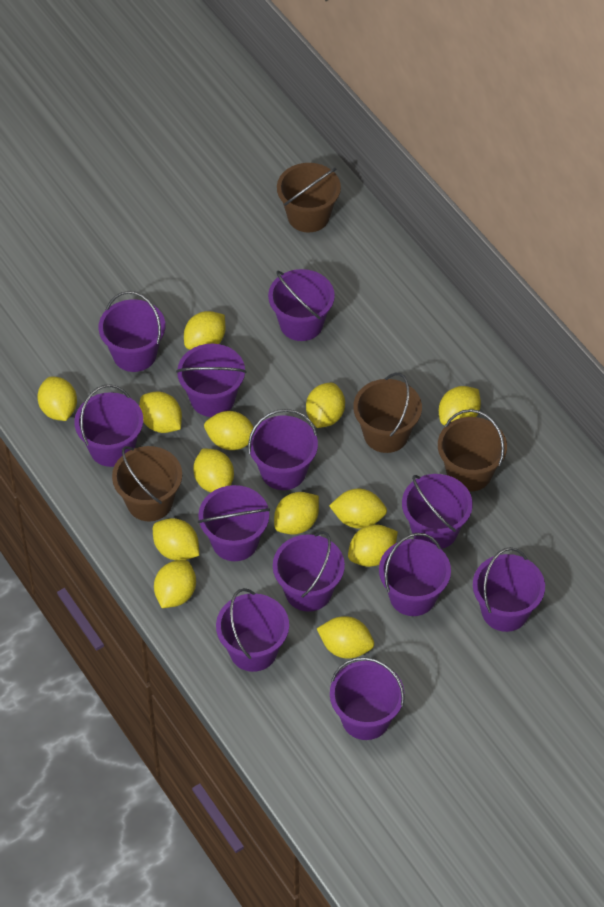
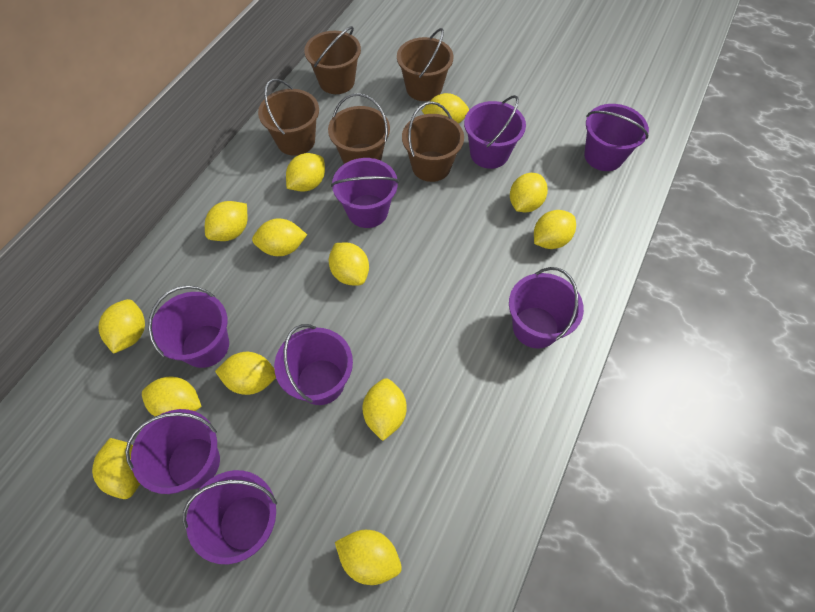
brown bucket: [112,446,182,521] [277,163,341,232] [353,373,422,453] [438,409,507,492] = 4 -> [258,79,319,156] [304,26,361,94] [328,93,390,164] [397,28,454,101] [402,101,464,182] = 5
purple bucket: [74,385,143,467] [98,291,165,372] [176,344,246,417] [198,485,270,561] [216,588,289,672] [248,409,318,490] [268,269,335,341] [273,531,345,612] [330,657,405,740] [379,533,451,616] [402,474,473,549] [473,547,545,632] = 12 -> [125,409,220,494] [148,285,229,368] [182,470,277,564] [274,324,353,405] [331,158,399,228] [464,95,526,169] [509,267,584,349] [584,104,649,171] = 8

